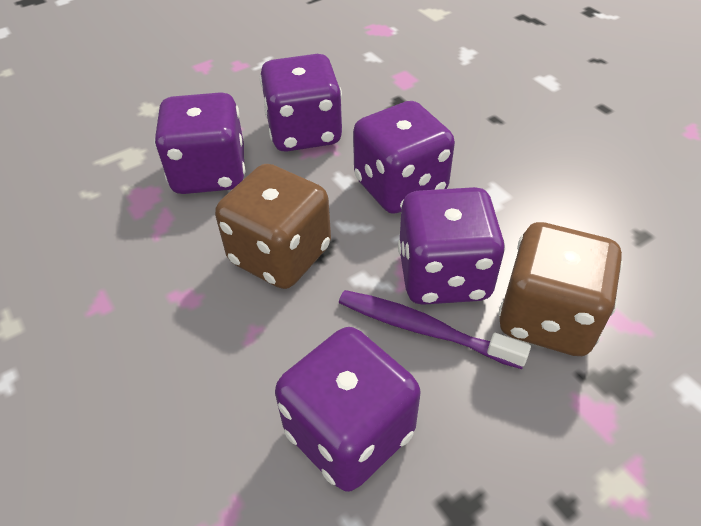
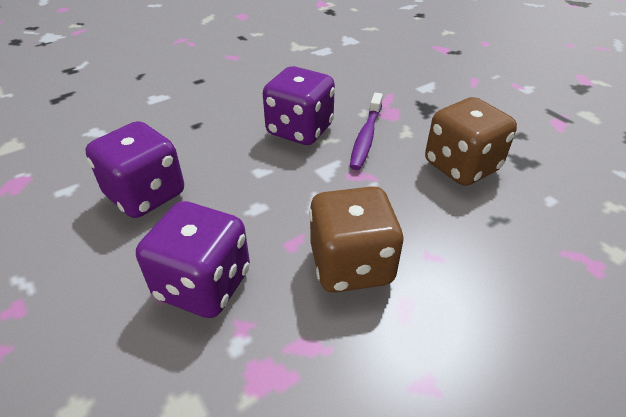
purple dice: [154,92,245,194] [260,54,342,151] [275,327,420,492] [353,101,455,214] [398,187,506,305] = 5 -> [85,121,184,218] [136,201,250,318] [263,66,335,145] = 3

